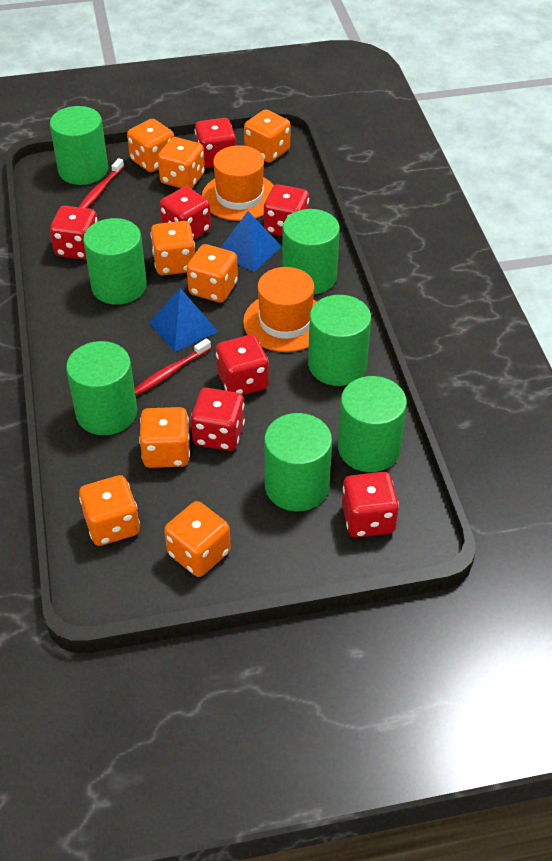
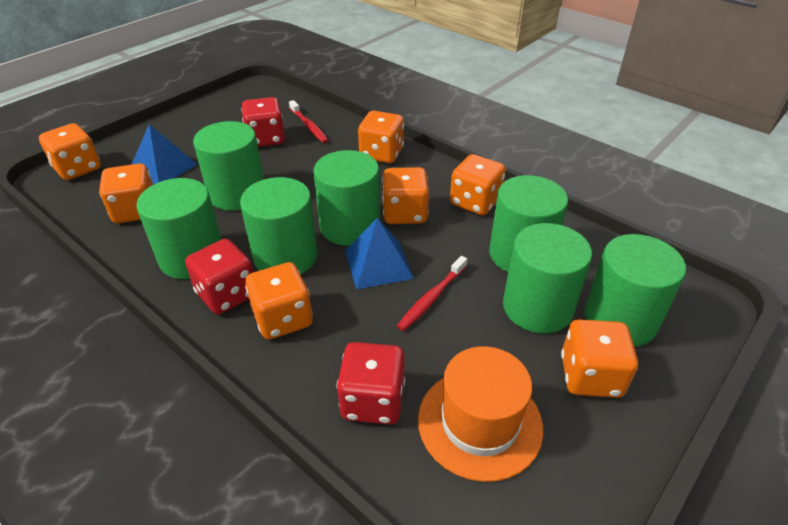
orange dice: [79,475,140,546] [127,119,174,172] [139,407,190,468] [151,221,195,275] [158,137,205,189] [164,501,231,577] [187,244,238,303] [244,110,290,163] = 8 -> [39,123,101,180] [99,163,153,223] [245,262,313,340] [358,111,404,163] [382,167,429,224] [450,154,506,216] [561,319,638,398] = 7
orange hat: [202,145,274,221] [243,267,317,352] = 2 -> [418,346,543,482] = 1
red dice: [50,206,98,260] [160,186,211,240] [191,388,245,451] [195,118,236,168] [216,335,269,395] [263,184,309,236] [342,472,399,538] = 7 -> [185,239,253,314] [241,97,285,147] [337,342,405,425] = 3

